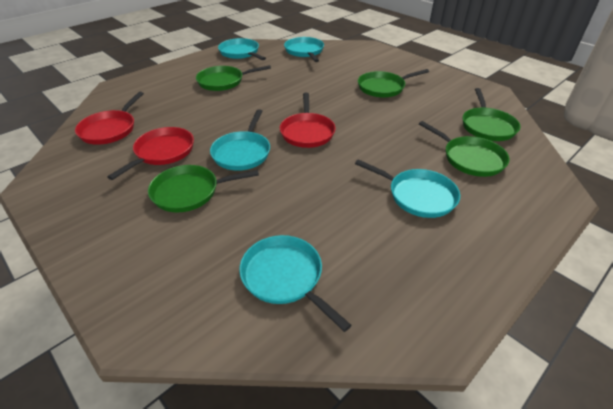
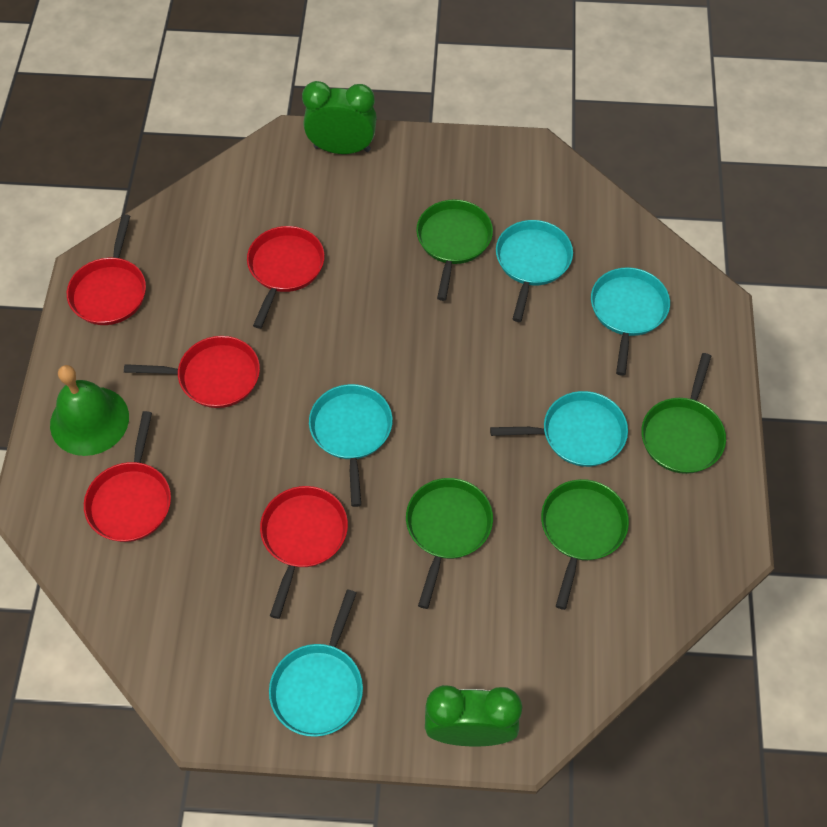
green bell: none = 0 -> [50,365,129,456] = 1
green clock: none = 0 -> [302,81,377,154] [425,685,522,747] = 2
green pan: [148,165,259,212] [196,65,271,91] [358,69,429,98] [419,121,510,177] [463,88,520,141] = 5 -> [406,478,493,609] [416,199,493,301] [541,479,629,610] [641,353,726,474] = 4
red pan: [75,92,144,145] [107,127,194,180] [280,93,336,148] = 3 -> [67,214,146,325] [84,411,171,542] [124,336,260,408] [247,226,325,329] [260,486,348,619] = 5

